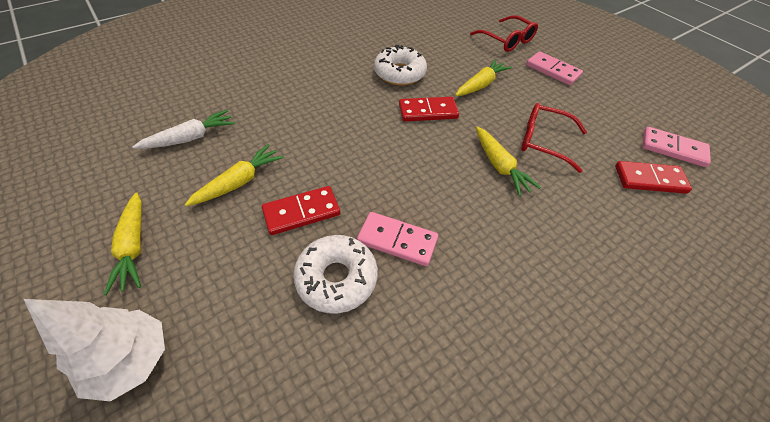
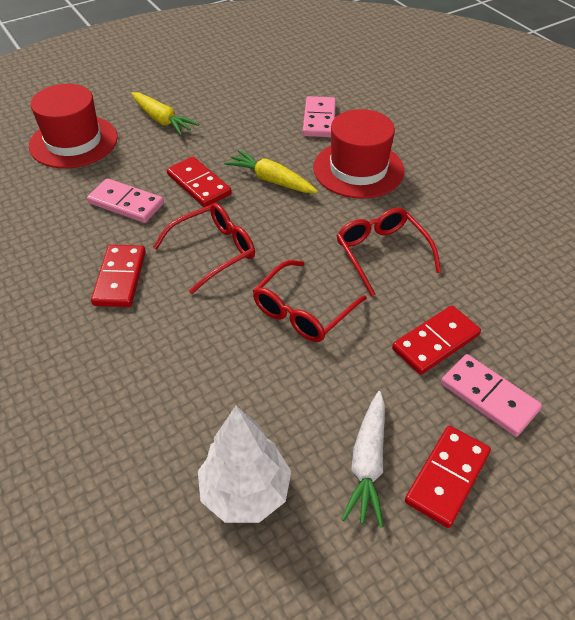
red domino: [262,186,340,235] [399,97,459,121] [615,161,692,194] = 3 -> [91,245,146,307] [167,157,232,207] [392,305,481,375] [405,426,491,528] = 4
red glasses: [470,15,538,52] [521,103,587,173] = 2 -> [153,203,255,294] [253,260,367,342] [337,208,441,297] = 3
red hat: none = 0 -> [29,84,118,168] [313,109,404,199] = 2
white donut: [293,235,378,314] [374,45,427,85] = 2 -> none = 0
yellow carrot: [104,192,142,295] [184,144,284,206] [455,59,512,96] [476,126,541,196] = 4 -> [131,92,199,135] [224,150,318,193] = 2

